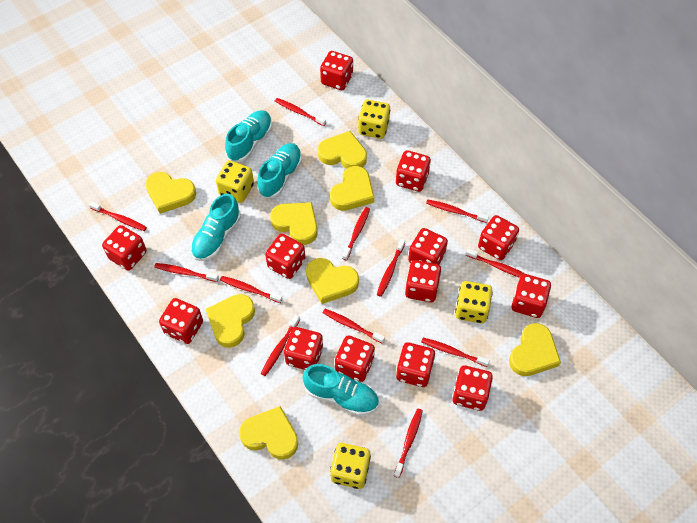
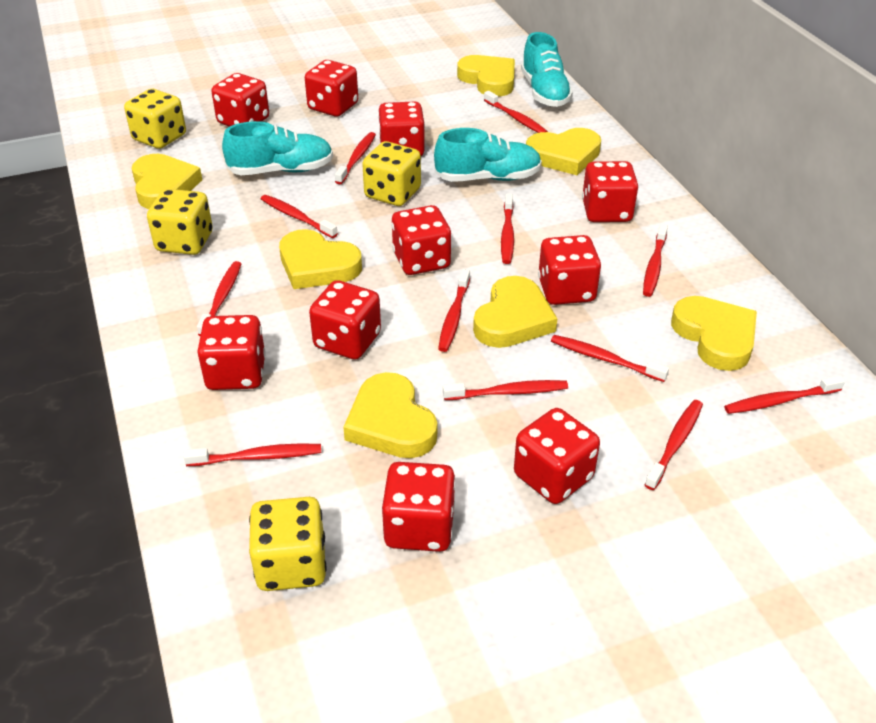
red dice: [102,225,147,270] [159,298,203,344] [265,234,305,279] [284,327,323,370] [320,51,353,90] [335,336,375,382] [396,150,431,192] [396,342,435,387] [405,260,441,302] [408,228,448,265] [452,366,493,411] [478,215,519,260] [512,274,551,318] = 13 -> [197,315,266,390] [211,73,269,127] [305,60,358,117] [309,280,381,360] [378,101,425,156] [381,462,456,552] [392,205,451,275] [514,408,600,504] [538,235,601,305] [582,161,638,222] = 10
turquoise shoe: [191,194,241,261] [225,110,272,162] [257,143,302,198] [303,364,379,416] = 4 -> [222,121,333,175] [434,128,542,182] [521,32,573,107] = 3
yellow heart: [145,172,196,214] [206,294,255,348] [239,406,298,460] [270,202,318,245] [306,258,359,304] [318,131,367,169] [330,166,374,211] [509,323,561,376] = 8 -> [131,154,202,209] [279,229,362,289] [343,372,437,458] [457,55,515,97] [473,276,557,348] [526,128,601,175] [671,296,757,371] = 7

